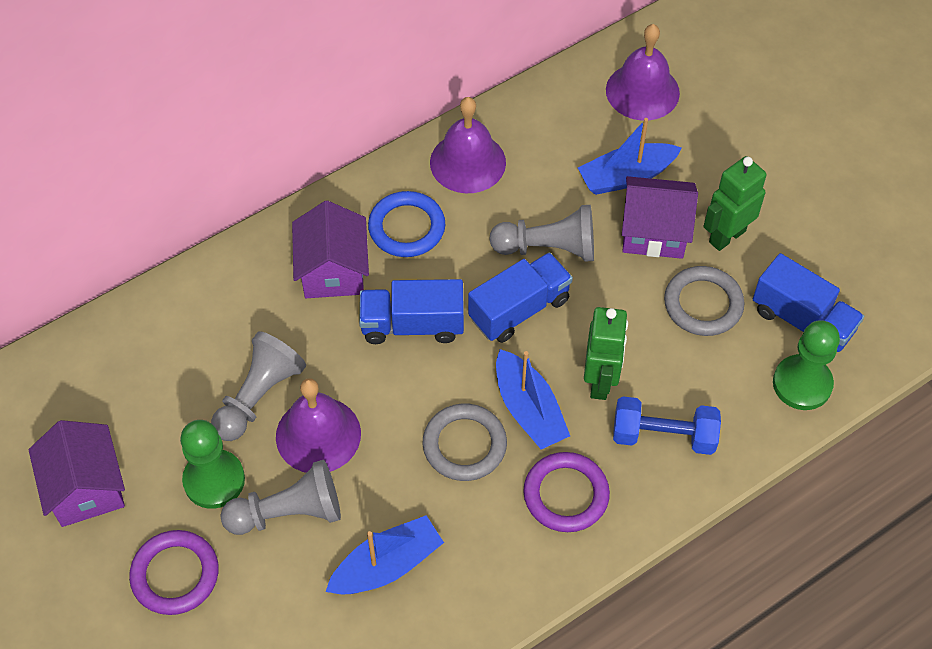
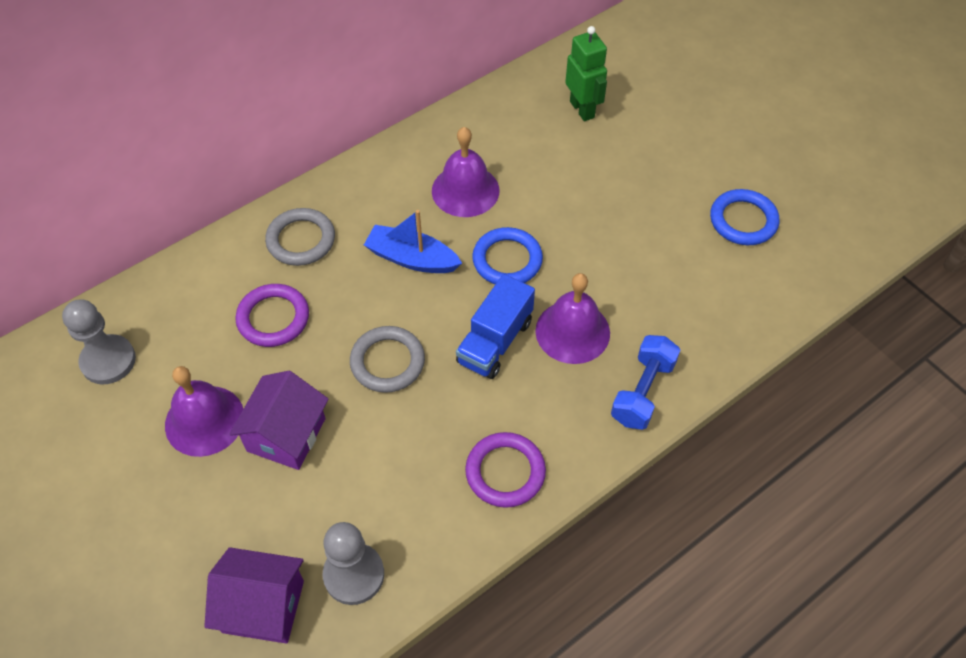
blue boat: [325,516,444,594] [496,349,570,450] [578,118,682,195] = 3 -> [364,210,462,273] = 1
blue ring: [368,191,445,257] = 1 -> [472,227,543,284] [710,189,779,245] = 2
blue truck: [359,279,464,344] [468,252,573,343] [753,253,864,352] = 3 -> [456,274,535,379] = 1
green pawn: [180,420,245,509] [773,320,840,410] = 2 -> none = 0
green robot: [584,307,628,400] [703,156,767,251] = 2 -> [565,26,607,121] = 1
grey pawn: [211,331,306,441] [221,460,341,535] [489,205,594,262] = 3 -> [62,299,136,384] [323,522,384,605] = 2
purple house: [28,420,125,527] [292,200,369,298] [622,176,698,259] = 3 -> [204,547,304,644] [229,371,328,470] = 2

